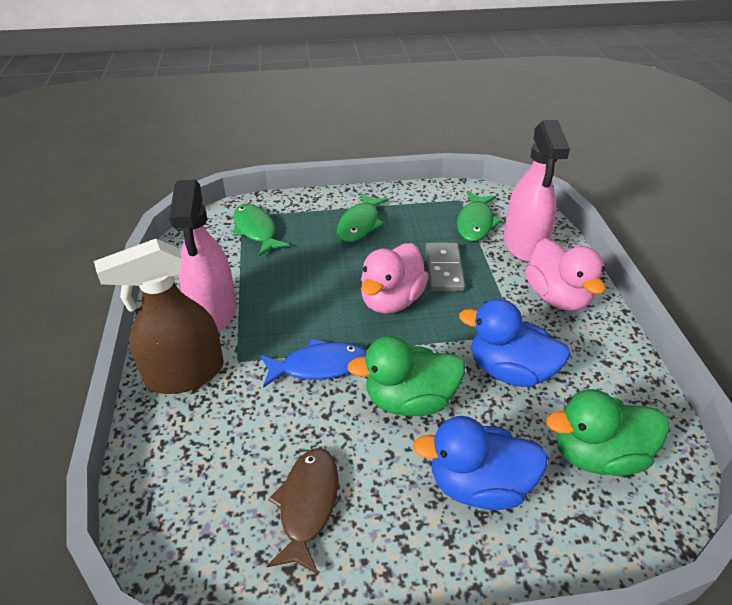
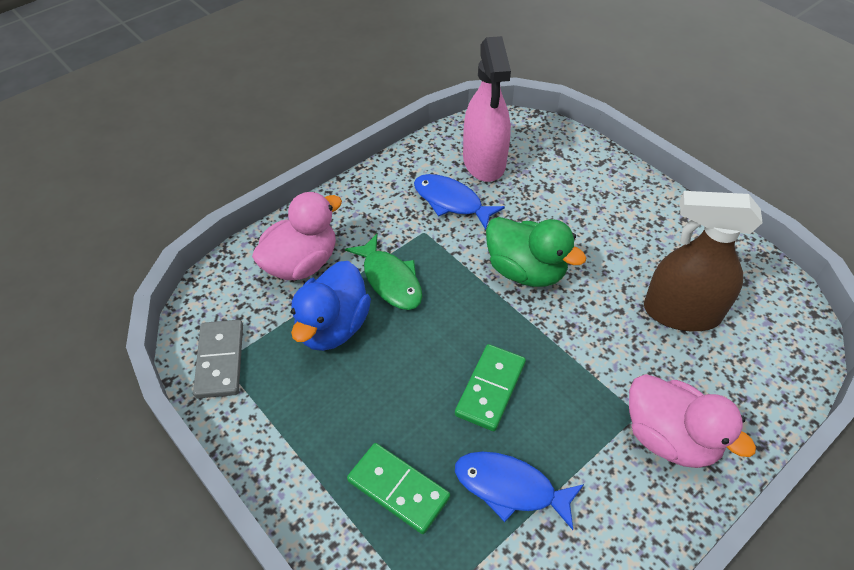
blue duck: [413,416,548,510] [459,299,571,387] = 2 -> [291,261,371,351] = 1
blue fish: [260,339,367,388] = 1 -> [414,174,505,230] [455,452,584,530] = 2
brown fish: [267,448,339,575] = 1 -> none = 0
green domino: none = 0 -> [347,443,450,534] [455,344,526,431] = 2
green duck: [347,336,465,416] [546,389,669,476] = 2 -> [486,217,586,287] = 1
green fish: [233,204,290,256] [337,193,389,242] [457,192,502,241] = 3 -> [345,234,423,310] = 1
pink spray bottle: [169,180,236,332] [504,120,570,262] = 2 -> [463,36,511,182] = 1

